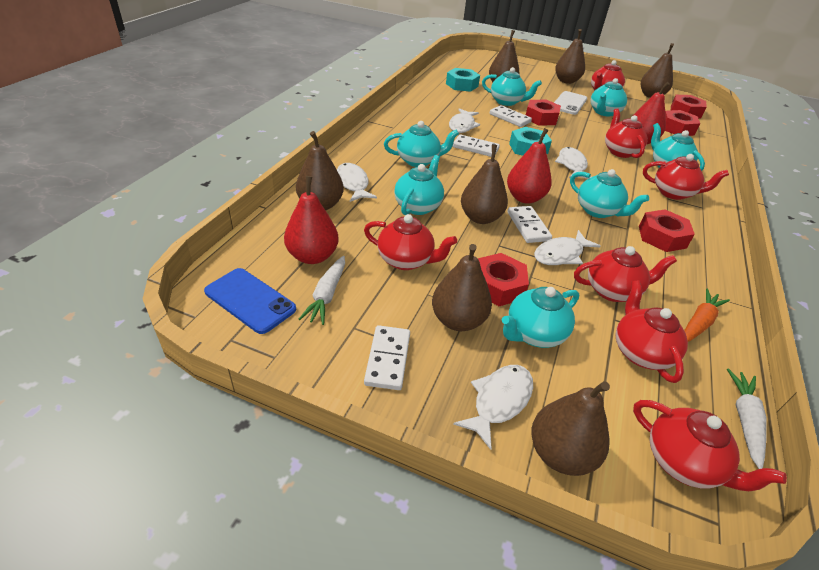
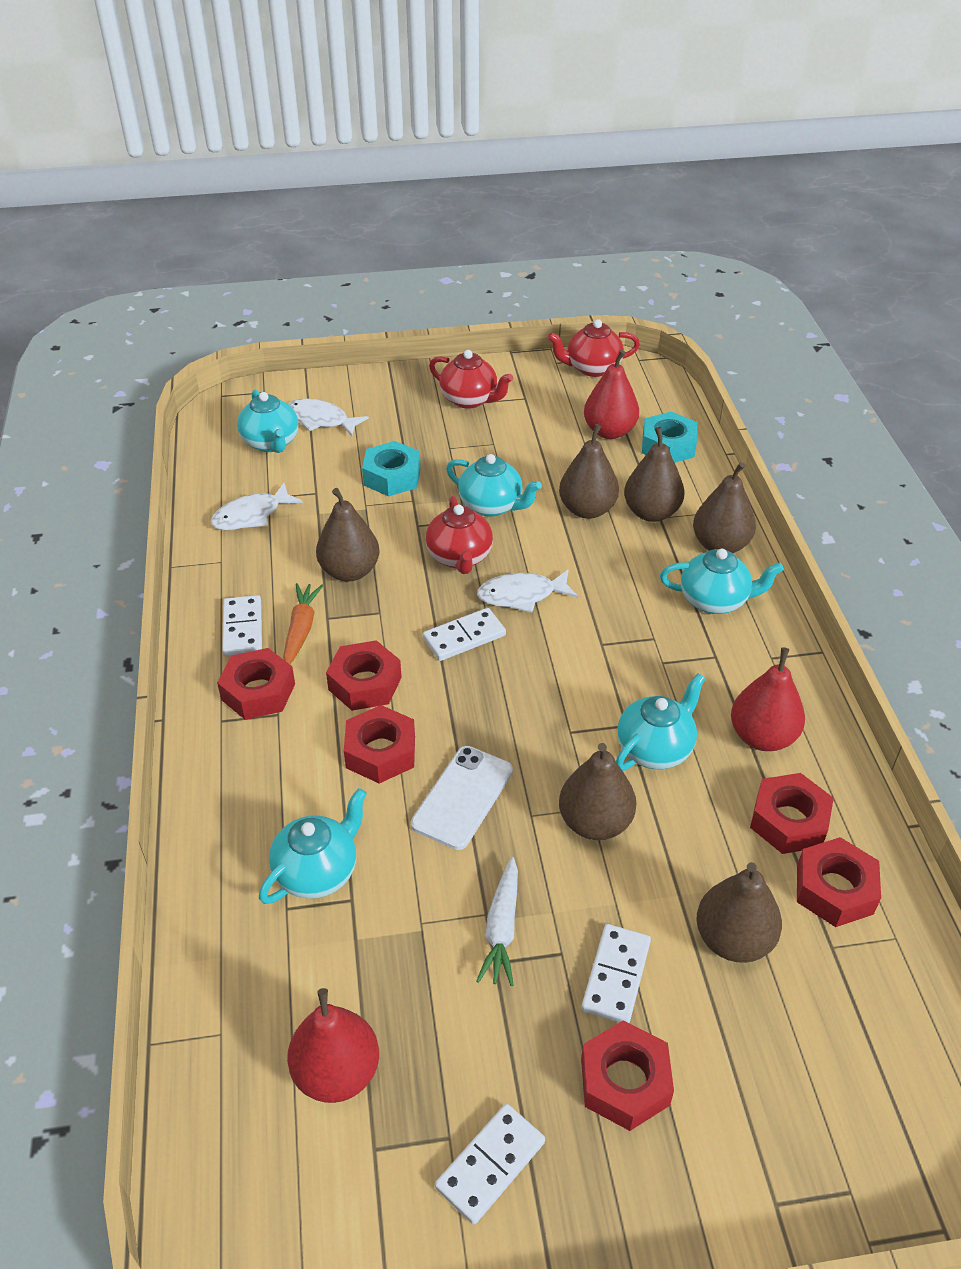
blue phone: [204,268,296,334] = 1 -> none = 0
brown pear: [296,131,344,210] [432,244,492,331] [461,145,508,224] [489,30,519,82] [531,381,610,476] [555,29,585,84] [641,43,674,98] = 7 -> [316,488,379,581] [559,424,619,519] [559,743,636,840] [624,427,684,522] [693,462,756,553] [697,862,782,963] = 6
red nut: [477,253,529,306] [526,100,561,126] [639,210,695,252] [665,110,700,136] [671,95,707,119] = 5 -> [217,648,295,720] [326,640,402,711] [344,705,415,784] [581,1021,674,1131] [750,773,834,854] [797,837,881,927] = 6
red teapot: [364,214,457,270] [574,246,677,302] [591,60,625,90] [605,108,648,158] [616,281,688,383] [633,400,787,491] [643,154,729,200] = 7 -> [426,496,493,574] [429,350,513,409] [548,319,640,377] = 3
turquoise teapot: [384,121,459,167] [394,155,444,215] [482,67,542,106] [502,287,579,348] [570,169,649,218] [591,78,627,117] [651,123,705,171] = 7 -> [237,390,298,453] [259,788,367,904] [446,454,542,517] [616,673,705,771] [660,549,784,614] = 5
white carrot: [299,256,345,325] [727,369,767,469] = 2 -> [476,857,518,986] = 1
white fish: [337,163,377,202] [449,108,480,133] [453,365,533,450] [534,230,601,265] [555,147,591,179] = 5 -> [211,483,303,530] [288,398,369,436] [477,569,578,612] = 3

